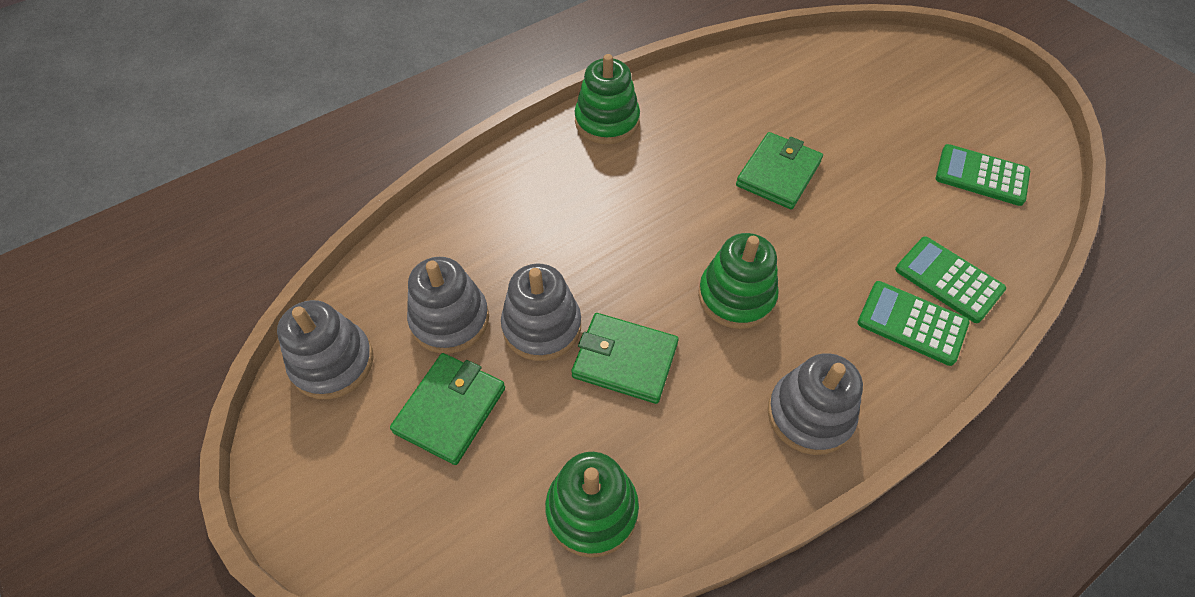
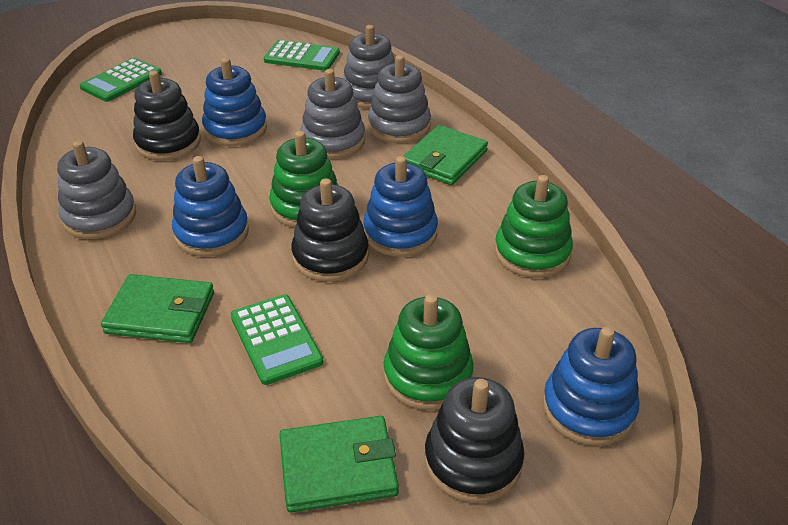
black stacking toy: none = 0 -> [133,71,201,161] [291,178,369,282] [425,377,525,503] = 3
blue stacking toy: none = 0 -> [172,156,249,256] [202,58,267,146] [363,156,438,257] [543,327,640,446] = 4

